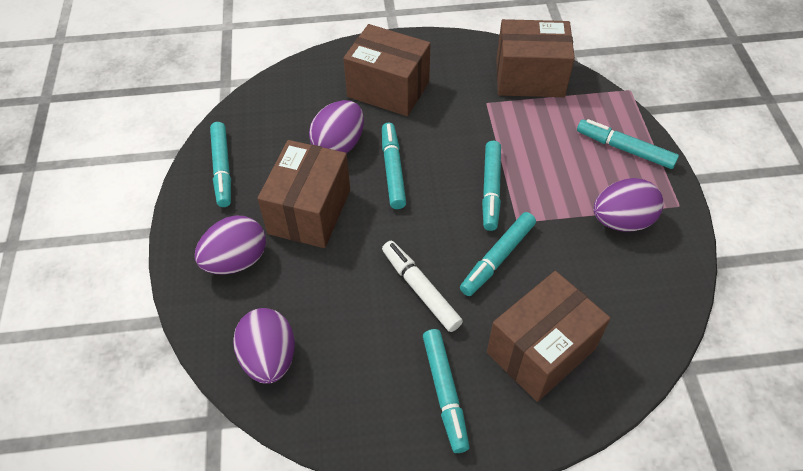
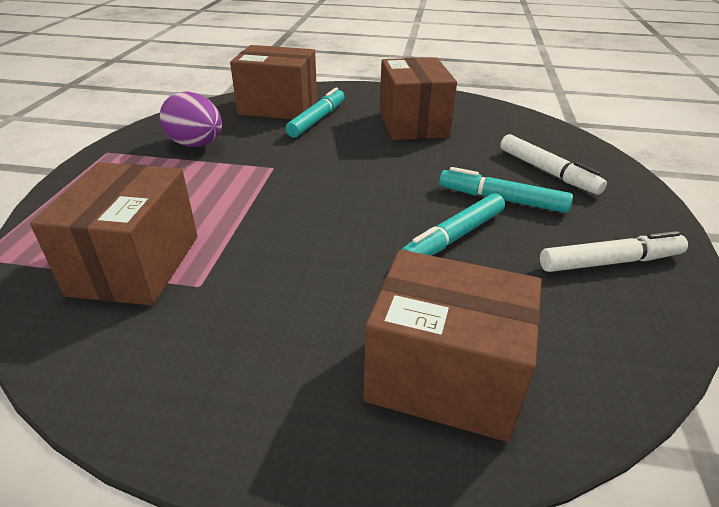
purple egg: [195,215,266,275] [233,308,295,384] [309,100,364,153] [594,178,664,232] = 4 -> [160,91,222,147] = 1
turquoise marker: [210,122,231,207] [382,123,406,209] [423,329,469,453] [460,212,536,296] [482,141,501,231] [577,119,679,169] = 6 -> [285,88,345,137] [401,193,505,256] [439,167,573,213] = 3
white marker: [382,241,463,332] = 1 -> [500,134,607,195] [540,231,688,272] = 2

